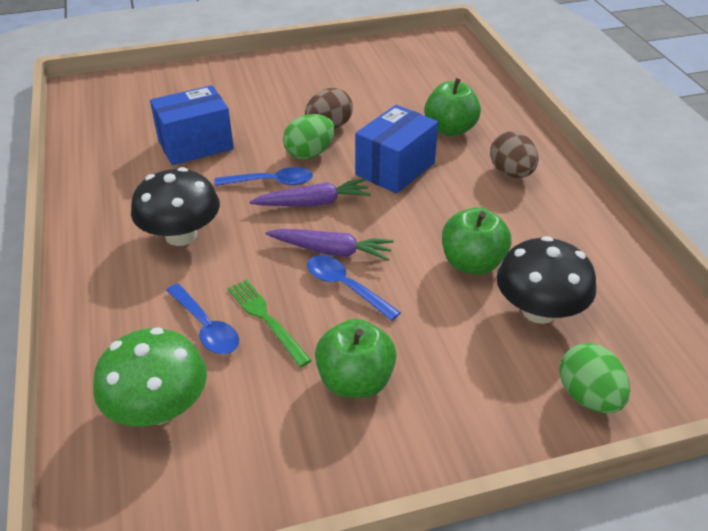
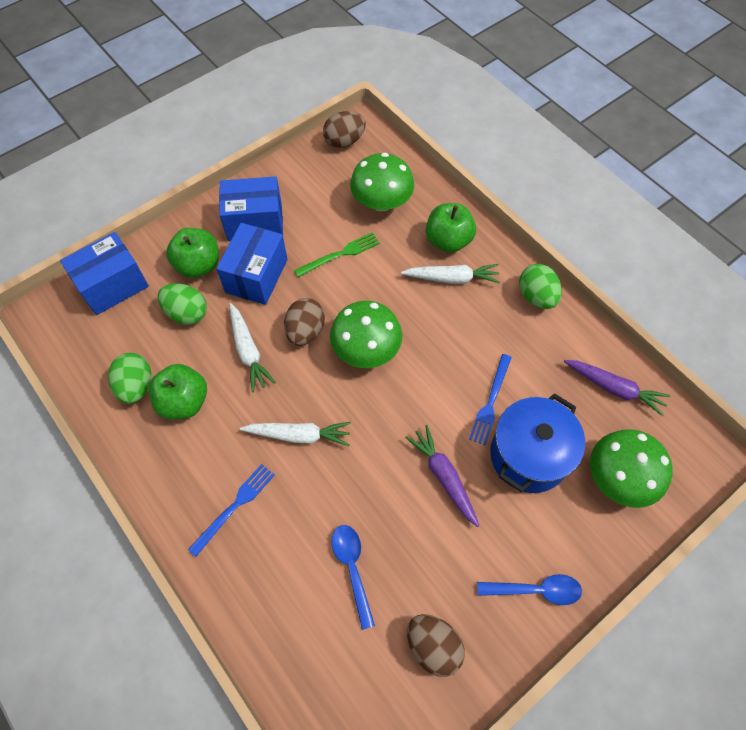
black mushroom: [131,167,220,246] [497,236,596,324] = 2 -> none = 0
blue box: [150,85,234,165] [355,105,438,194] = 2 -> [60,232,149,315] [216,223,288,305] [219,176,283,241] = 3
blue fork: none = 0 -> [188,464,275,557] [469,354,512,446] = 2
blue pot: none = 0 -> [490,393,585,493] = 1
blue spoon: [166,284,239,354] [214,167,313,186] [307,255,401,321] = 3 -> [331,525,375,630] [477,574,582,605] = 2
brown egg: [305,88,353,129] [490,131,538,178] = 2 -> [284,298,325,346] [323,111,366,148] [407,614,465,677] = 3
green egg: [283,114,335,159] [559,343,630,413] = 2 -> [108,353,151,404] [158,283,207,325] [519,264,562,309] = 3
green mushroom: [93,327,207,427] = 1 -> [330,301,402,368] [350,153,414,211] [590,429,673,508] = 3
white carrot: none = 0 -> [229,303,276,392] [240,422,351,446] [401,264,500,284] = 3

